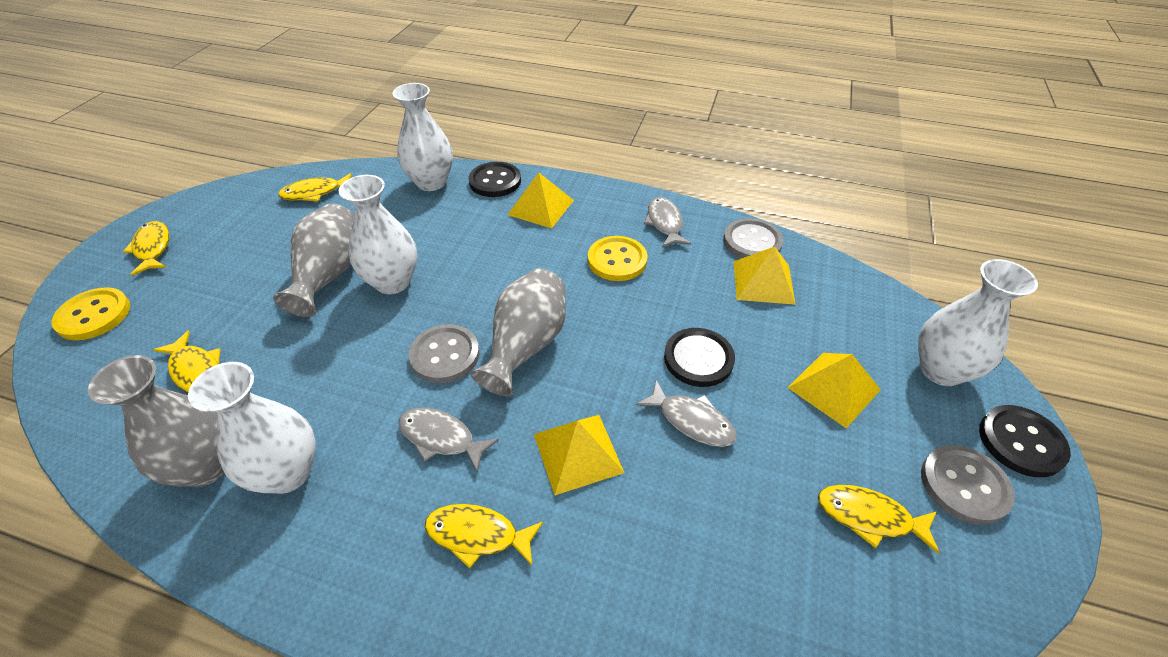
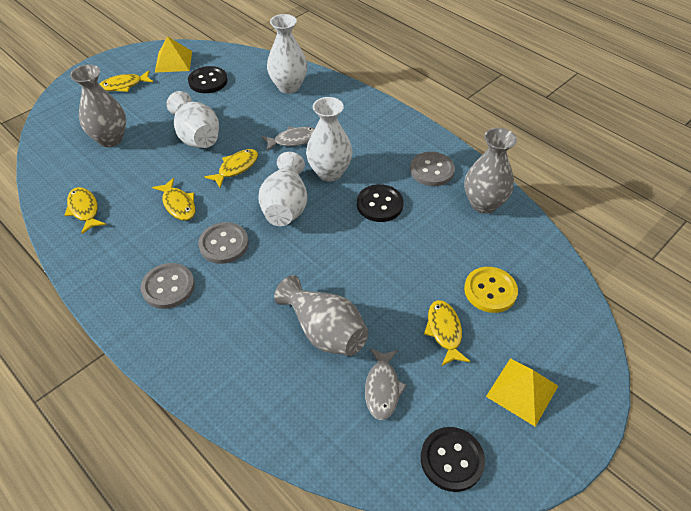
grey fish: [399,407,499,472] [636,380,737,447] [644,197,691,248] = 3 -> [262,127,315,151] [365,348,407,420] = 2
yellow button: [51,287,130,340] [588,236,648,281] = 2 -> [464,267,518,313] = 1
yellow pyramid: [507,172,574,228] [534,415,624,495] [734,246,796,305] [787,353,881,428] = 4 -> [155,36,192,73] [486,358,558,427] = 2

